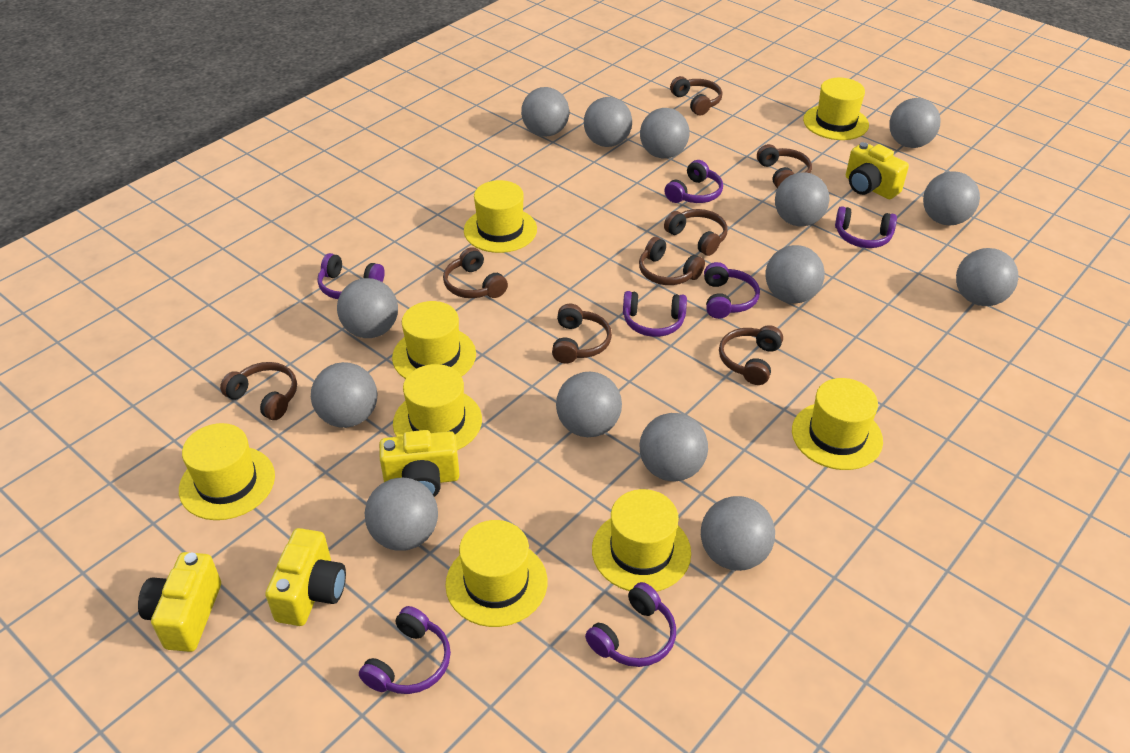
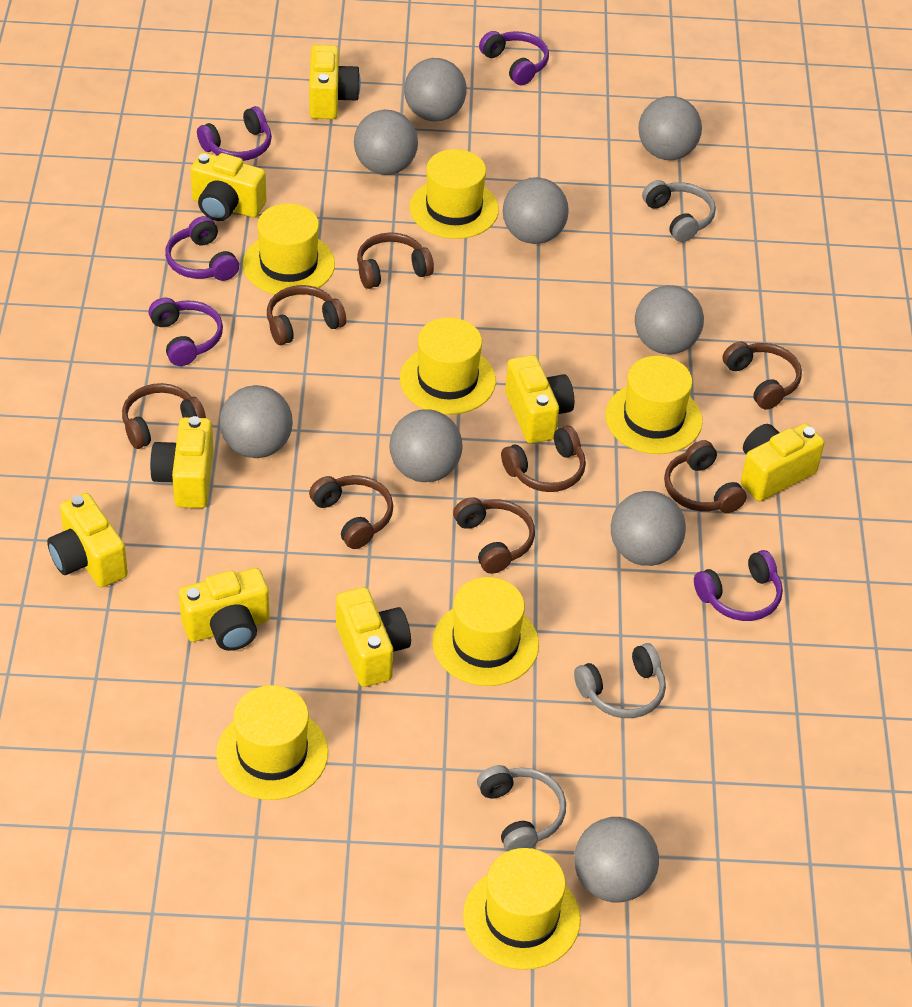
grey ball: [311,362,377,428] [337,278,398,338] [365,478,438,551] [521,87,569,137] [556,372,622,437] [584,97,632,147] [639,413,708,482] [640,108,689,158] [701,496,775,571] [765,245,825,303] [775,172,830,226] [889,98,941,148] [923,171,980,226] [956,248,1018,306] = 14 -> [220,385,293,458] [354,110,418,175] [389,409,463,482] [404,58,467,121] [503,177,569,244] [574,817,659,903] [611,491,686,566] [635,285,704,354] [638,96,702,160] = 9
grey headphones: none = 0 -> [477,765,566,851] [574,643,666,718] [642,180,716,242] = 3
purple headphones: [317,253,385,299] [359,606,451,694] [585,582,676,667] [623,291,687,337] [664,160,723,203] [704,262,760,319] [835,206,897,248] = 7 -> [149,298,223,366] [165,216,239,281] [197,106,272,161] [479,31,549,85] [694,550,783,621] = 5
yellow camera: [138,552,221,652] [265,528,346,626] [379,430,460,497] [846,142,909,199] = 4 -> [47,493,128,587] [150,416,214,508] [179,568,270,651] [190,152,266,221] [309,45,361,119] [336,587,411,687] [505,355,574,444] [741,423,824,501] = 8
yellow hat: [179,423,275,520] [392,301,476,379] [393,364,482,450] [445,520,547,627] [464,180,537,253] [592,489,691,592] [792,378,883,470] [803,78,869,140] = 8 -> [216,685,328,800] [243,203,335,296] [400,317,496,415] [409,149,499,239] [433,577,539,686] [463,848,581,970] [605,356,702,454] = 7

